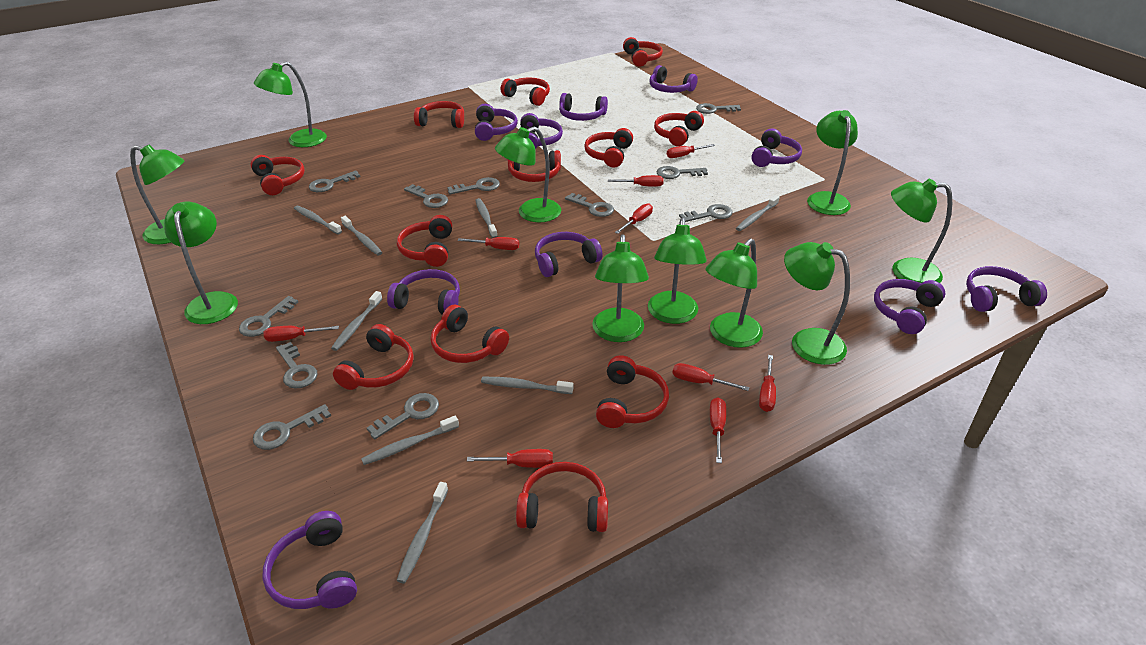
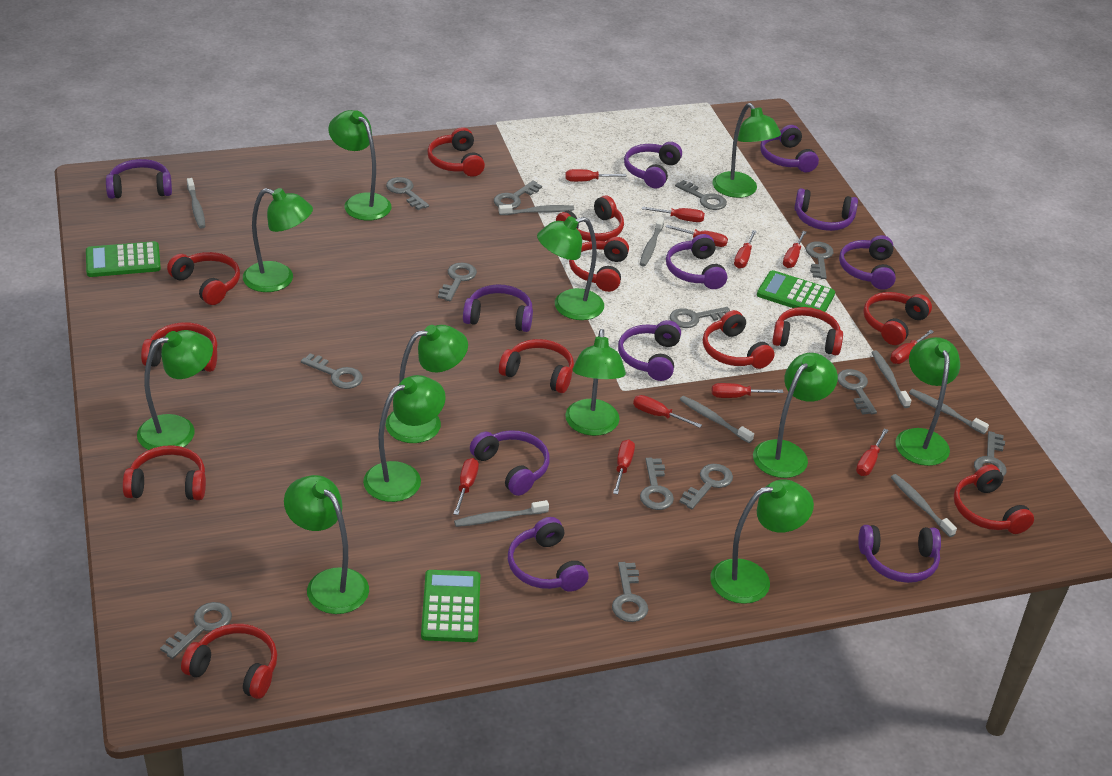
green calculator: none = 0 -> [86,241,161,277] [421,570,480,642] [757,270,835,312] = 3
green lamp: [130,145,184,244] [164,202,238,324] [254,61,327,147] [495,127,561,222] [592,234,649,342] [648,218,707,324] [705,239,763,348] [784,242,850,365] [807,110,858,215] [891,179,952,283] = 10 -> [137,330,213,450] [243,188,313,292] [284,475,369,614] [328,110,391,221] [363,375,446,502] [386,325,468,443] [537,216,604,320] [565,329,626,436] [710,479,814,604] [712,103,781,198] [753,353,838,478] [895,337,960,466] = 12
grey key: [239,296,298,337] [253,404,331,450] [276,342,318,389] [309,171,361,192] [367,393,439,439] [404,184,448,208] [447,177,500,194] [565,193,614,217] [657,166,708,179] [679,204,733,222] [696,103,741,114] = 11 -> [160,602,232,659] [301,353,363,389] [386,177,429,210] [438,263,477,301] [494,181,542,209] [612,562,648,622] [640,458,674,510] [670,307,730,328] [675,180,727,210] [679,464,733,509] [806,241,834,279] [838,369,877,415] [974,431,1007,477] = 13
purple headphones: [263,511,357,609] [387,269,460,315] [475,104,518,141] [520,113,563,149] [535,232,603,277] [559,93,608,121] [649,65,698,93] [751,128,802,167] [874,279,945,334] [966,266,1047,312] = 10 -> [106,159,172,199] [463,284,533,332] [470,430,550,496] [508,517,589,592] [618,320,681,381] [624,142,682,189] [666,234,727,289] [760,125,819,172] [794,188,858,231] [839,235,896,290] [858,525,941,583] = 11
red screwdriver: [264,326,339,342] [458,237,519,250] [467,449,553,468] [608,175,664,187] [615,203,653,234] [667,144,715,158] [672,363,750,391] [710,397,726,463] [759,355,776,412] = 9 -> [453,458,479,515] [565,169,627,182] [613,440,635,494] [633,395,702,428] [642,207,705,222] [666,225,728,247] [712,383,783,398] [734,230,757,269] [783,231,806,268] [856,428,888,476] [890,330,934,364] = 11

